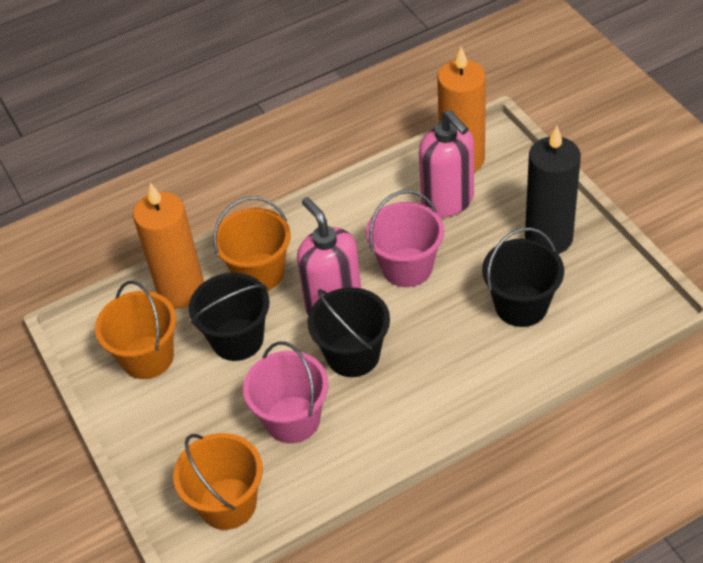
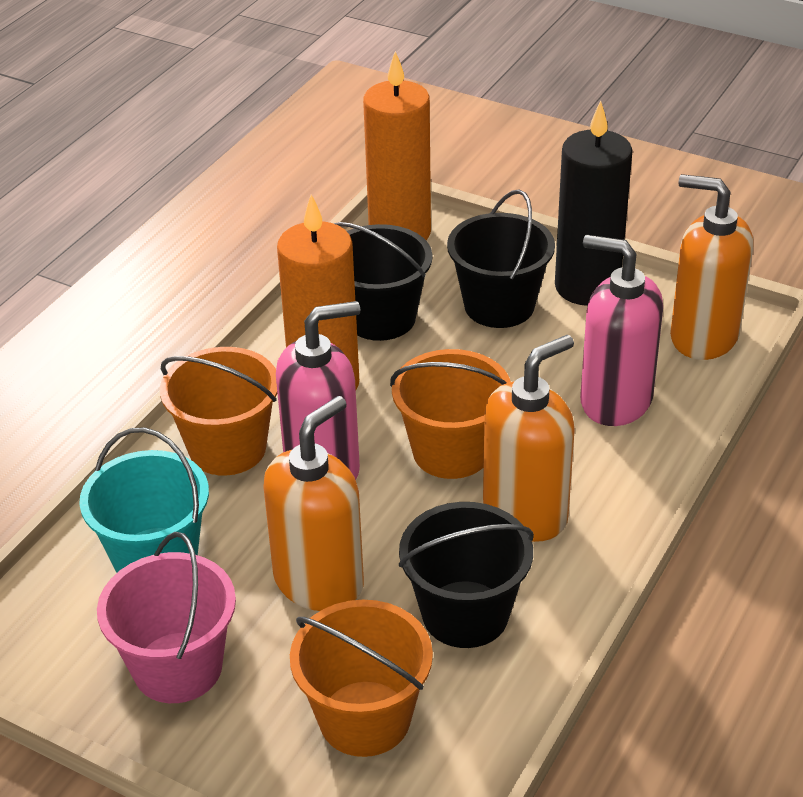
orange soap dispenser: none = 0 -> [263,396,364,611] [483,335,575,542] [670,174,753,360] = 3
pink bucket: [243,341,329,443] [366,190,444,287] = 2 -> [97,532,236,703] = 1
turquoise bucket: none = 0 -> [79,427,209,573] = 1

